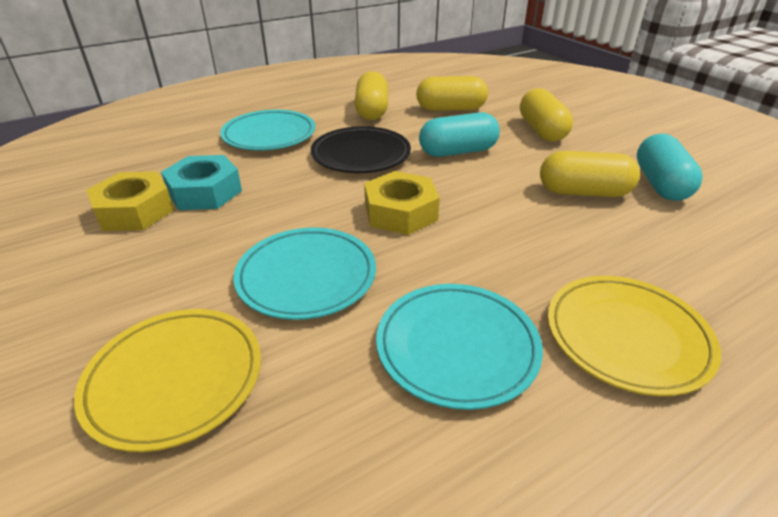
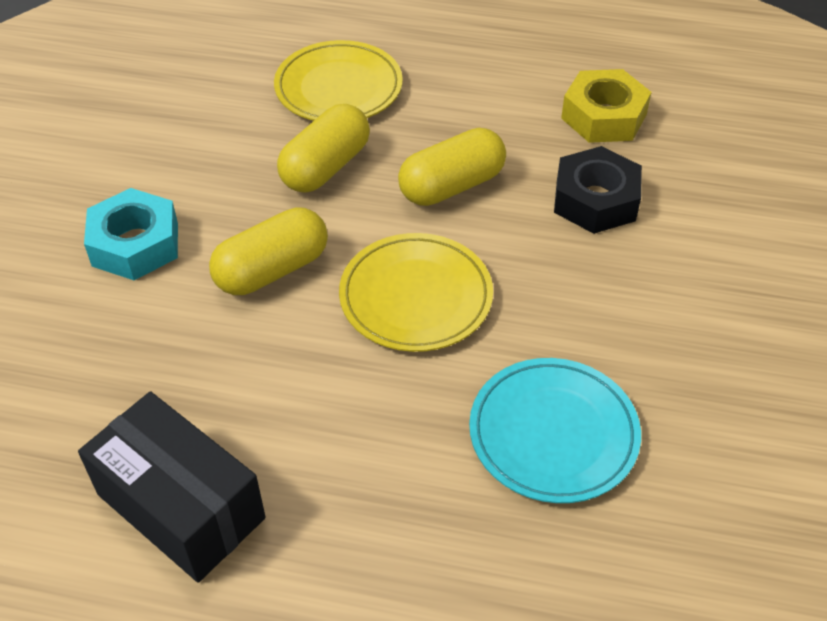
black box: none = 0 -> [78,391,266,583] = 1
black nut: none = 0 -> [554,146,642,234] = 1
black plate: [311,126,411,173] = 1 -> none = 0
turquoise capsule: [419,112,500,157] [637,133,703,201] = 2 -> none = 0
turquoise plate: [220,110,315,151] [234,228,376,320] [376,284,543,410] = 3 -> [469,358,641,503] = 1
yellow capsule: [354,71,388,120] [416,76,488,111] [520,88,573,142] [540,151,640,197] = 4 -> [209,207,328,295] [277,104,370,192] [398,128,506,206] = 3
yellow nut: [86,172,174,231] [364,171,440,235] = 2 -> [561,69,652,143] = 1

